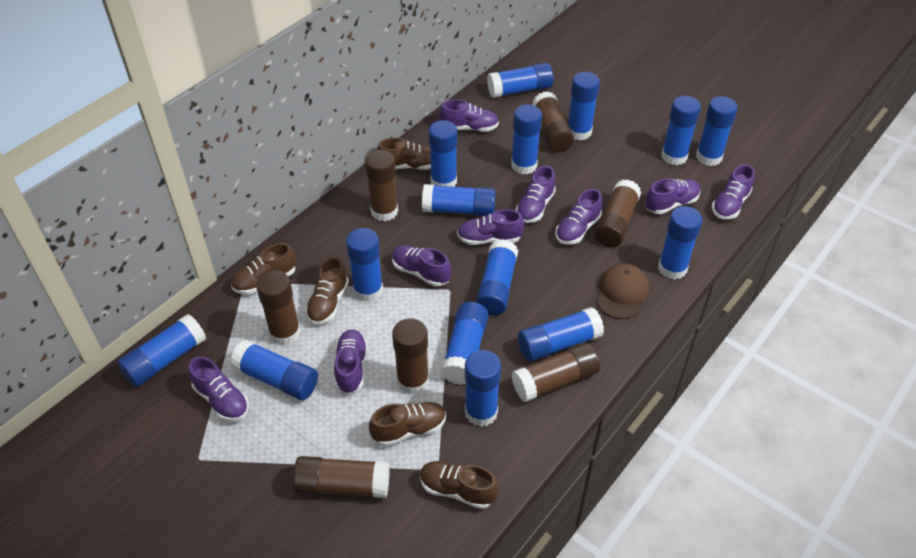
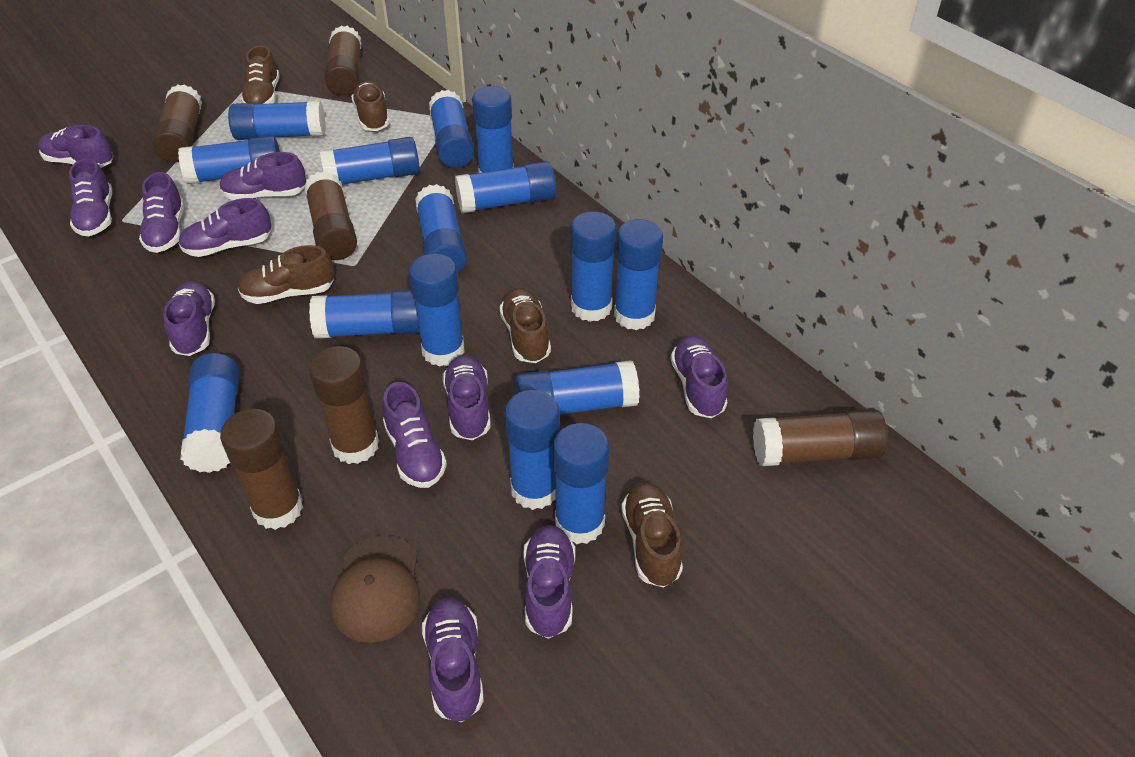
brown glue stick: [256,270,301,345] [293,456,390,498] [365,150,398,222] [392,318,429,395] [512,343,600,402] [532,91,574,152] [595,179,641,247] = 7 -> [152,84,202,162] [220,409,303,530] [304,171,357,260] [309,346,379,464] [325,26,361,95] [753,409,888,466] = 6
purple shoe: [189,356,249,421] [334,329,367,394] [392,245,451,286] [439,99,499,132] [457,209,524,245] [516,166,556,223] [555,189,602,244] [645,179,701,214] [712,164,755,219] = 9 -> [39,125,113,168] [69,158,112,236] [139,172,184,253] [163,281,215,356] [178,198,271,257] [219,152,306,200] [382,382,447,488] [422,598,484,722] [443,355,491,440] [523,525,575,639] [671,336,728,418] = 11

